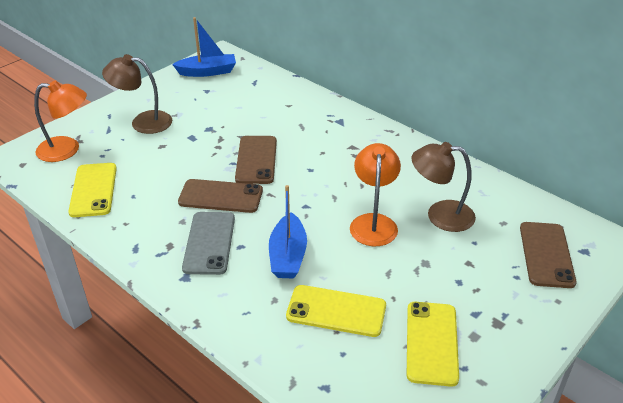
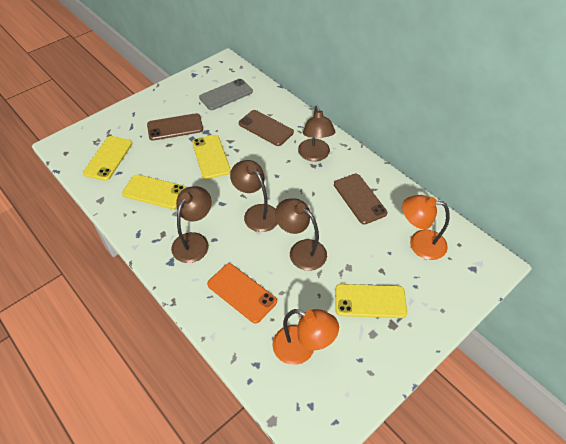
blue boat: [172,17,236,77] [269,185,307,279] = 2 -> none = 0
brown lamp: [102,54,172,134] [411,142,476,232] = 2 -> [171,186,212,263] [230,160,278,232] [275,198,327,271] [298,106,335,161] = 4
orange phone: none = 0 -> [207,263,277,324] = 1
yellow phone: [68,163,117,217] [286,285,386,337] [407,302,459,387] = 3 -> [83,136,132,181] [122,174,186,209] [192,135,231,179] [335,284,407,318] = 4

